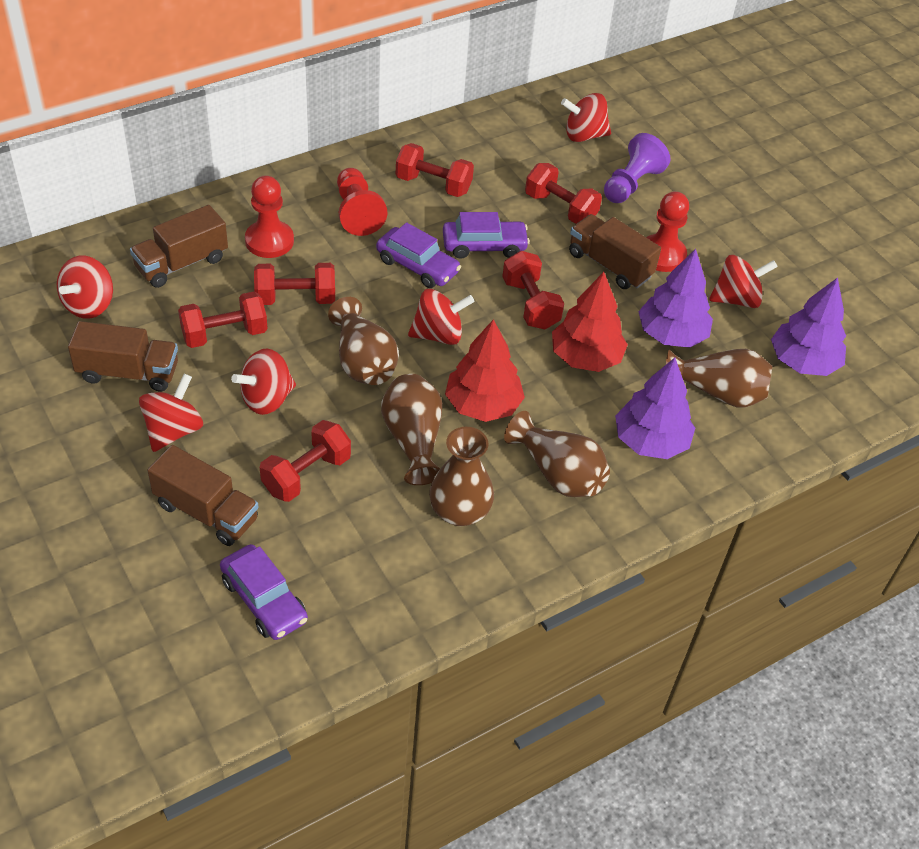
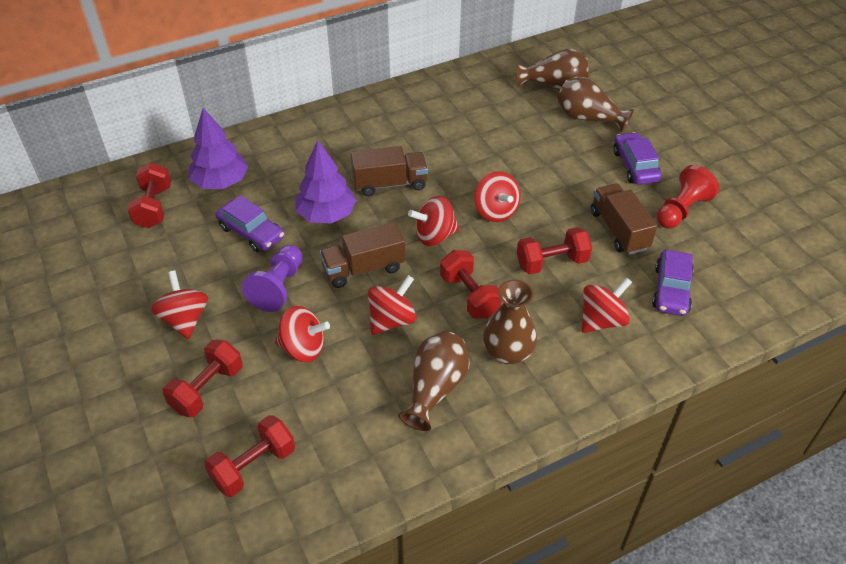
brown truck: [68,321,178,392] [130,205,228,288] [147,445,259,546] [569,214,661,289] = 4 -> [320,222,406,288] [351,146,428,196] [591,183,657,255] = 3
brown vase: [328,297,399,385] [381,374,442,485] [429,427,494,526] [504,411,610,497] [665,349,773,407] = 5 -> [398,331,469,431] [483,280,537,364] [516,49,588,89] [557,77,634,133] = 4
purple tree: [615,358,695,459] [638,249,713,347] [771,277,846,376] = 3 -> [189,108,248,189] [295,140,356,224] = 2
red dumbbell: [178,292,268,348] [254,263,335,305] [260,420,351,502] [396,143,474,197] [502,251,564,330] [525,163,602,224] = 6 -> [127,162,171,228] [163,340,243,417] [204,415,295,497] [440,250,501,318] [517,227,592,274] = 5
red pawn: [245,175,294,258] [337,168,387,236] [646,191,689,272] = 3 -> [657,165,719,229] = 1
red tree: [445,319,525,422] [552,272,628,372] = 2 -> none = 0

